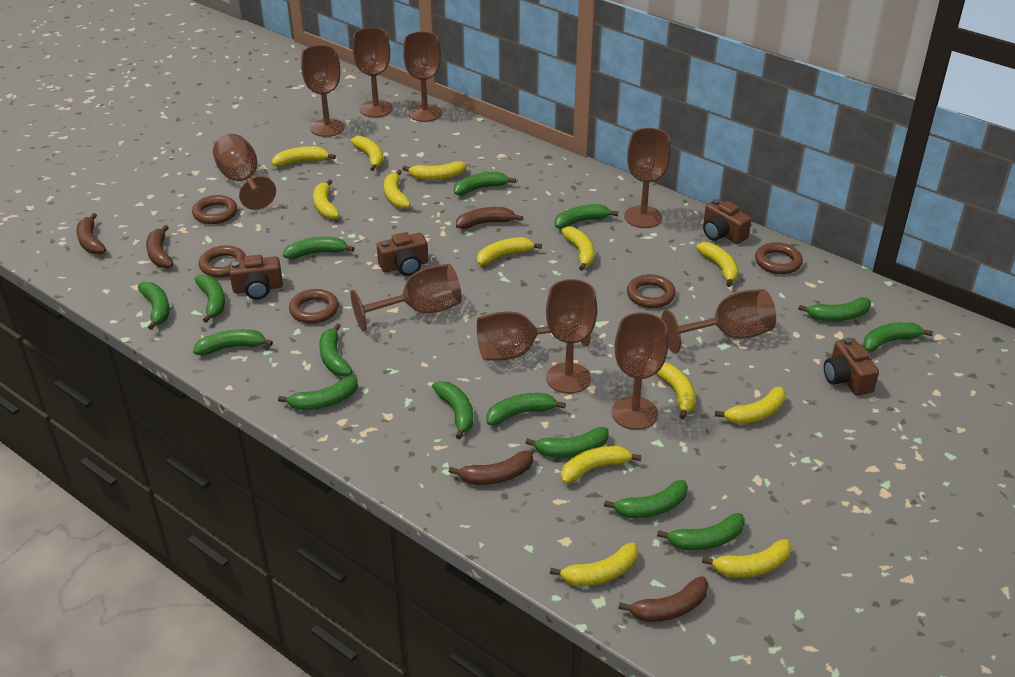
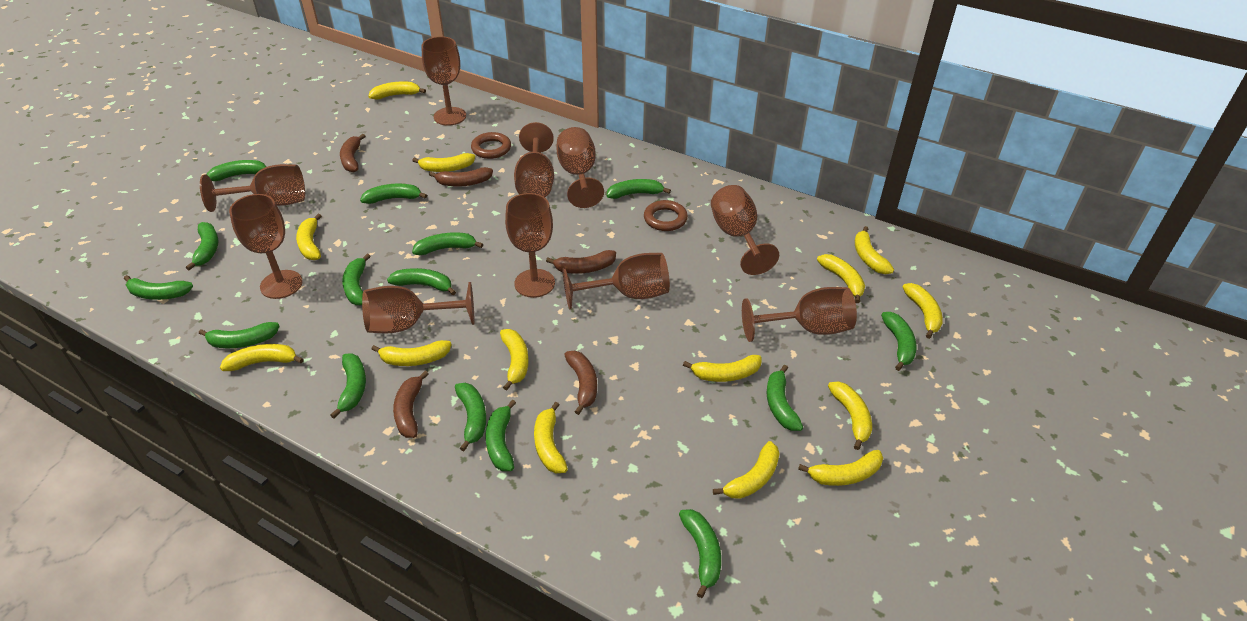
brown camera: [229,255,283,299] [377,232,428,276] [703,199,751,244] [824,338,879,395] = 4 -> none = 0
brown ring: [192,195,237,224] [199,245,246,277] [289,289,339,324] [627,274,676,308] [755,242,803,274] = 5 -> [471,132,511,159] [644,200,688,231] = 2
yellow banana: [272,146,336,167] [313,179,340,219] [351,136,383,171] [384,170,411,209] [402,161,467,180] [477,237,542,265] [550,543,638,586] [561,226,595,271] [561,446,641,484] [656,363,696,419] [696,242,739,287] [702,539,792,578] [715,387,786,424] = 13 -> [220,344,304,371] [296,214,321,260] [369,81,426,99] [372,340,452,366] [412,153,475,172] [500,329,529,391] [534,402,568,473] [683,355,762,382] [713,441,780,499] [798,450,883,486] [817,254,865,303] [828,381,872,450] [855,226,894,274] [903,283,943,339] = 14

